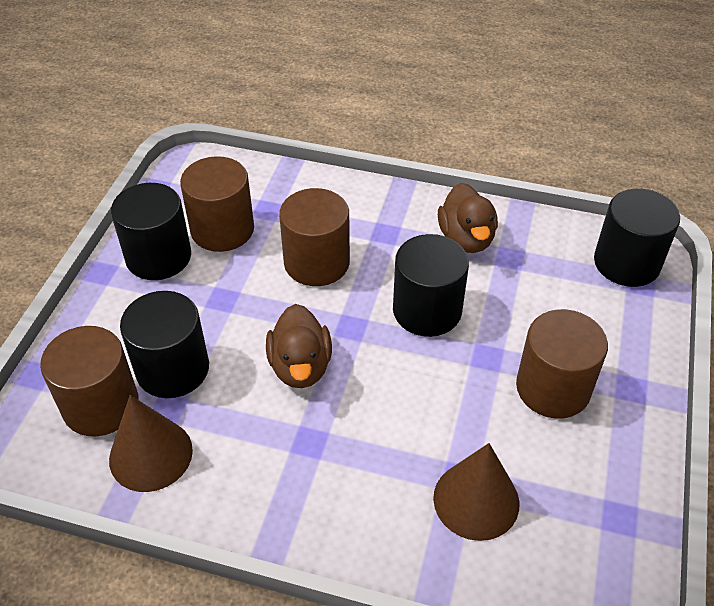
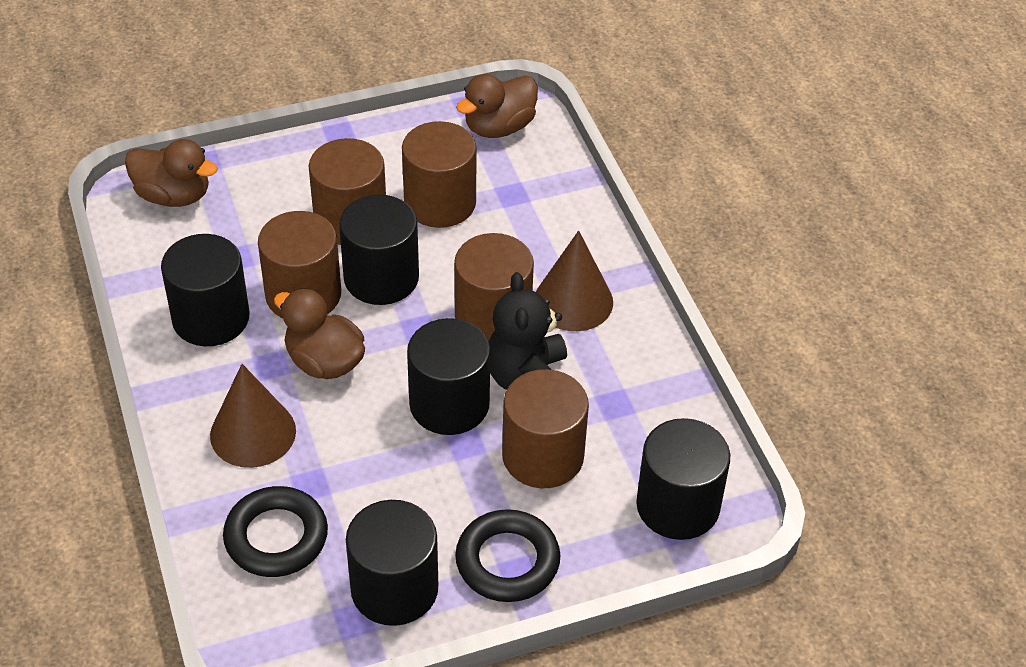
black cylinder: [111,183,191,280] [120,291,209,398] [393,234,469,337] [594,189,680,287] = 4 -> [161,234,250,346] [339,195,419,305] [346,500,438,626] [407,318,490,435] [636,418,730,540] = 5
black ring: none = 0 -> [223,486,328,577] [455,509,560,602] = 2
black teddy bear: none = 0 -> [489,272,567,390] = 1
brown cylinder: [40,326,139,436] [180,156,254,252] [279,188,350,286] [516,309,608,419] = 4 -> [258,211,341,318] [309,138,386,245] [402,121,477,228] [454,233,534,341] [502,369,589,488] = 5
brown duck: [266,304,332,388] [438,183,498,253] = 2 -> [125,139,218,207] [274,288,365,379] [456,74,538,138] = 3

